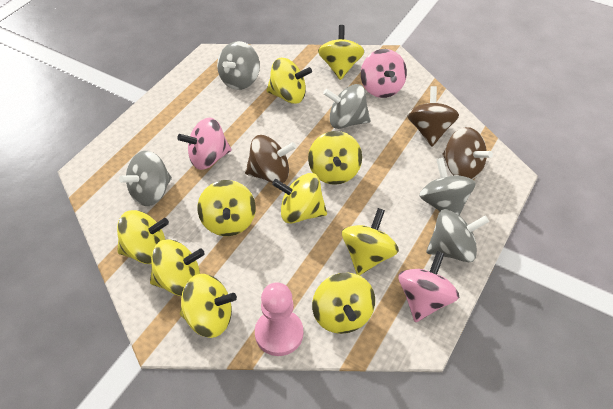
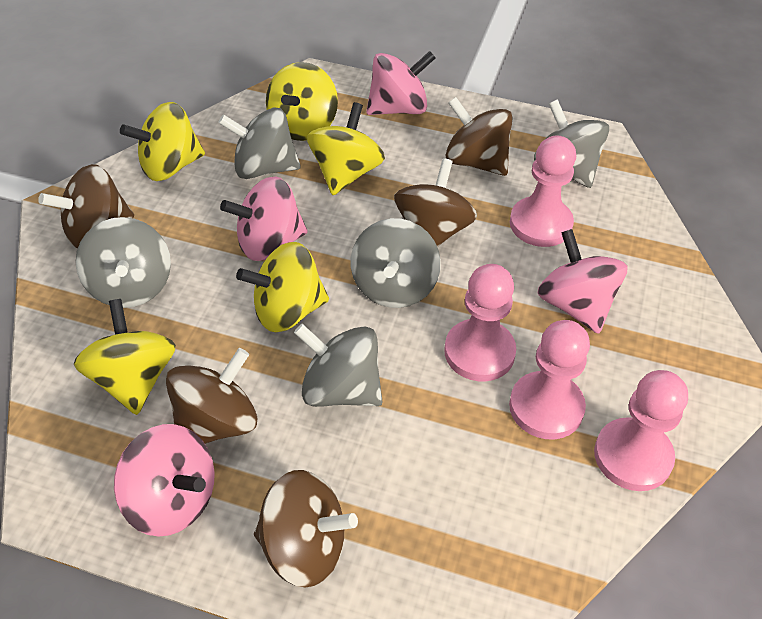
brown spinning top: [245,135,296,183] [407,86,459,146] [442,127,493,179] = 3 -> [38,164,134,249] [166,348,258,444] [254,470,358,588] [394,158,477,247] [445,97,513,176] = 5
pink pawn: [255,282,303,356] = 1 -> [444,264,516,381] [509,320,590,439] [510,136,576,247] [594,370,688,491] = 4
pink spinning top: [177,118,232,170] [361,49,407,98] [399,251,459,322] = 3 -> [114,424,215,537] [220,176,308,261] [366,51,435,115] [537,229,628,334] = 4
yellow spinning top: [117,210,169,264] [150,239,205,296] [180,274,237,338] [197,180,256,236] [267,58,312,104] [272,173,327,224] [308,131,362,185] [312,273,375,334] [318,25,364,80] [342,208,399,276] = 10 -> [74,299,176,415] [120,102,205,181] [236,242,329,332] [266,62,338,141] [307,102,385,195] = 5

